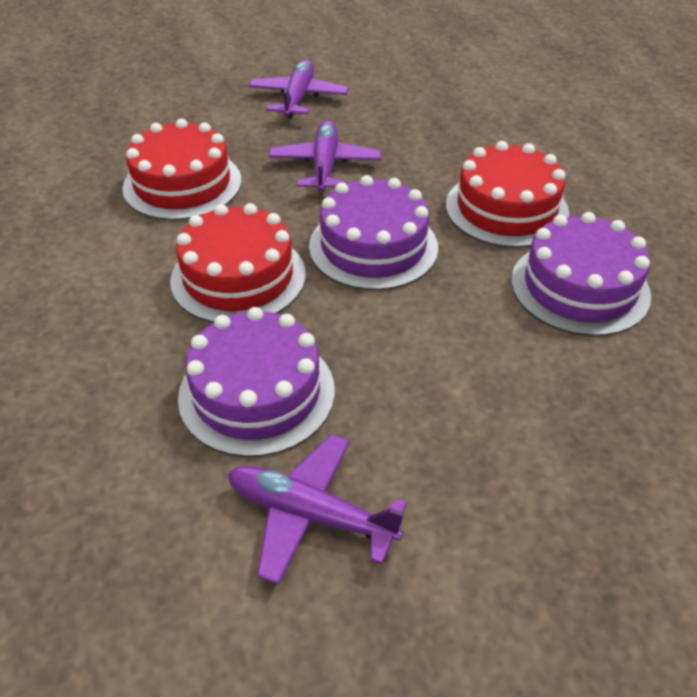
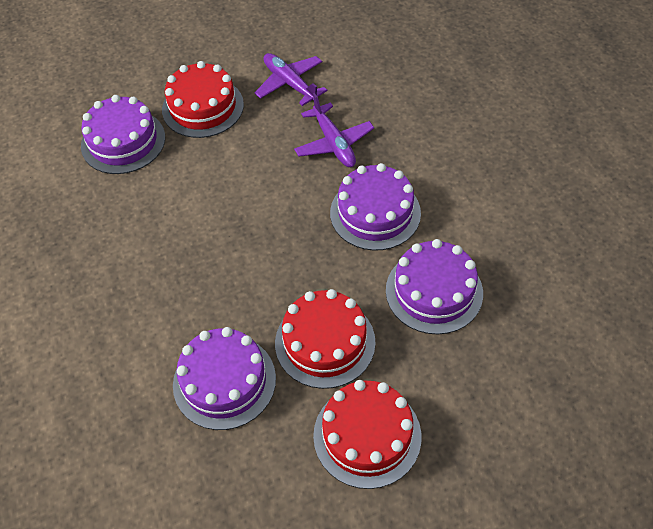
purple cake: [178,307,335,457] [309,175,438,290] [511,212,651,336] = 3 -> [81,95,165,174] [173,327,276,430] [330,163,421,251] [386,239,483,334] = 4
purple plane: [228,434,407,585] [248,59,349,119] [269,120,381,192] = 3 -> [254,53,327,106] [294,93,374,167] = 2

